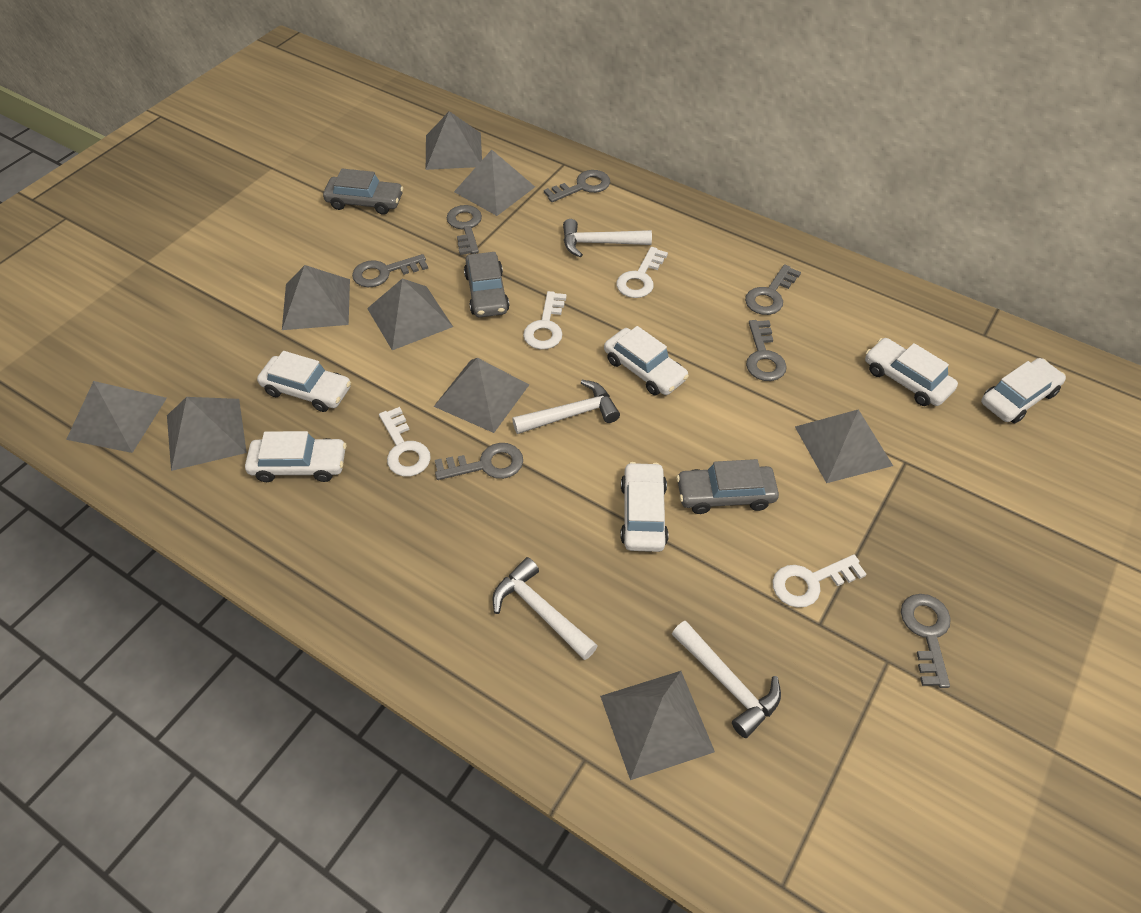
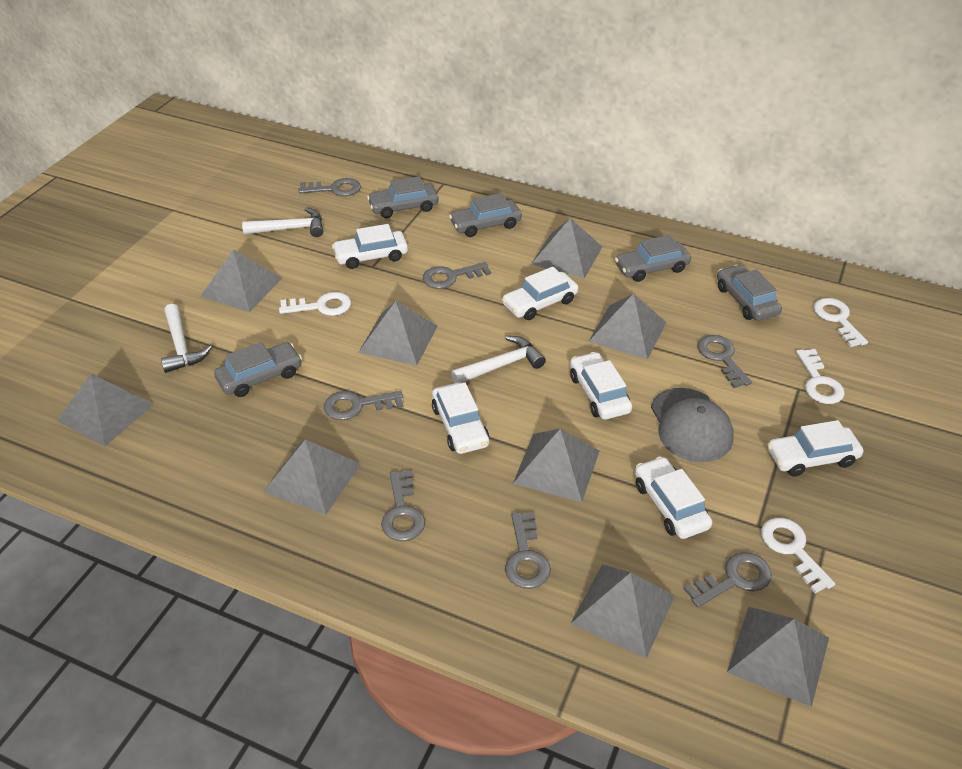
grey cap: none = 0 -> [651,388,734,462] = 1
grey car: [323,169,403,215] [464,252,510,317] [676,459,779,514] = 3 -> [214,342,302,397] [367,176,438,218] [449,193,522,237] [615,235,691,282] [717,265,782,321] = 5
white hammer: [492,557,598,660] [512,380,620,434] [563,219,652,258] [672,621,781,738] = 4 -> [161,304,212,373] [242,208,323,237] [451,336,546,383] = 3

